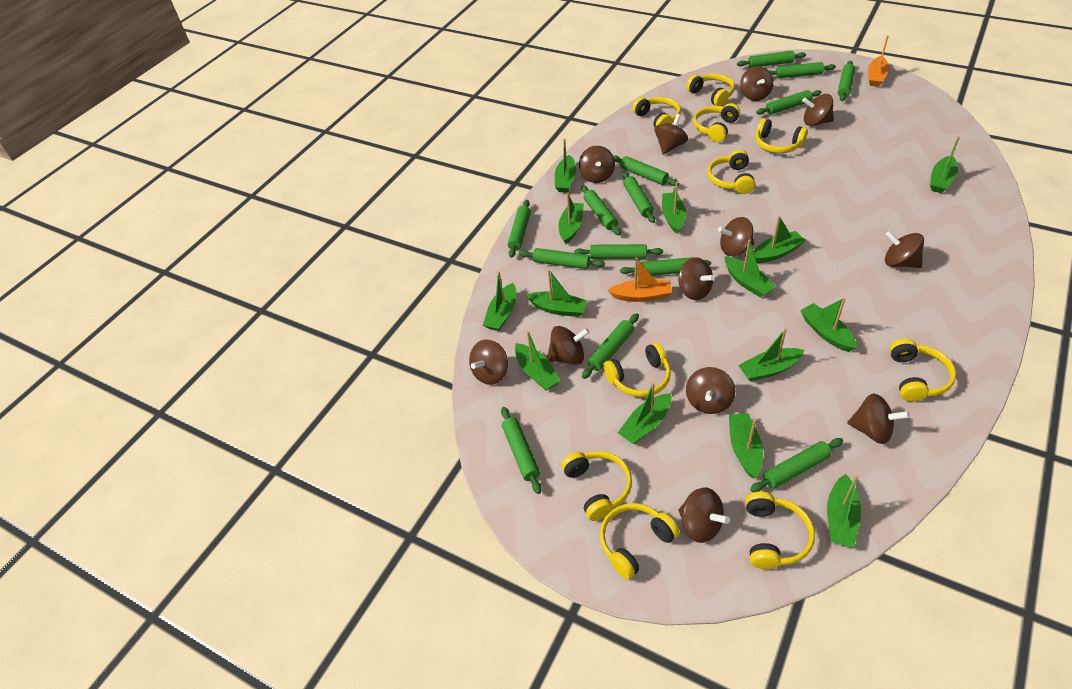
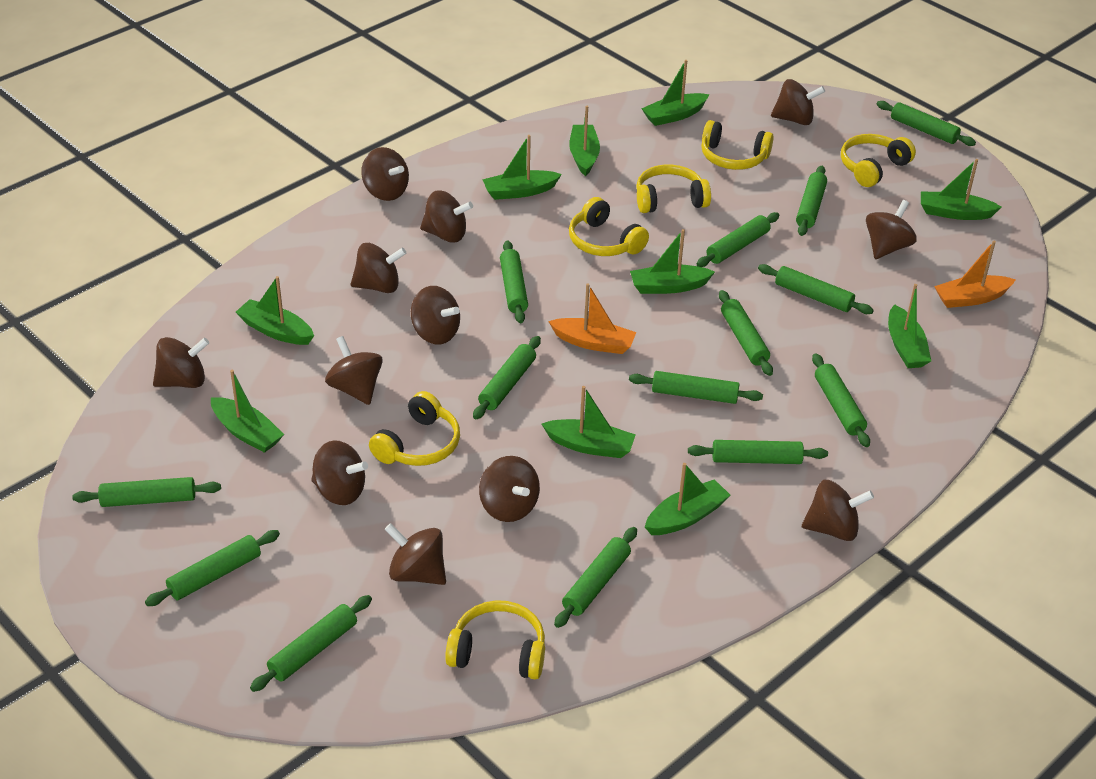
green boat: [483,271,516,331] [515,331,561,391] [526,270,588,317] [555,138,576,192] [559,193,584,244] [618,383,672,444] [662,182,686,234] [724,239,776,297] [729,413,763,478] [738,328,804,381] [753,216,806,263] [800,298,857,352] [827,474,861,547] [930,136,960,193] = 14 -> [211,370,284,453] [236,276,314,345] [482,135,562,200] [542,386,636,458] [569,106,600,176] [630,229,715,294] [641,60,710,126] [645,463,730,535] [888,284,931,368] [921,159,1001,220] = 10
yellow headphones: [561,451,632,521] [599,503,680,580] [603,342,671,397] [632,97,681,127] [686,74,735,106] [693,103,740,142] [708,150,755,194] [746,491,815,569] [755,118,808,153] [889,338,956,402] = 10 -> [369,391,460,466] [445,600,545,679] [569,197,649,256] [636,165,711,213] [701,120,774,170] [841,134,916,187] = 6

